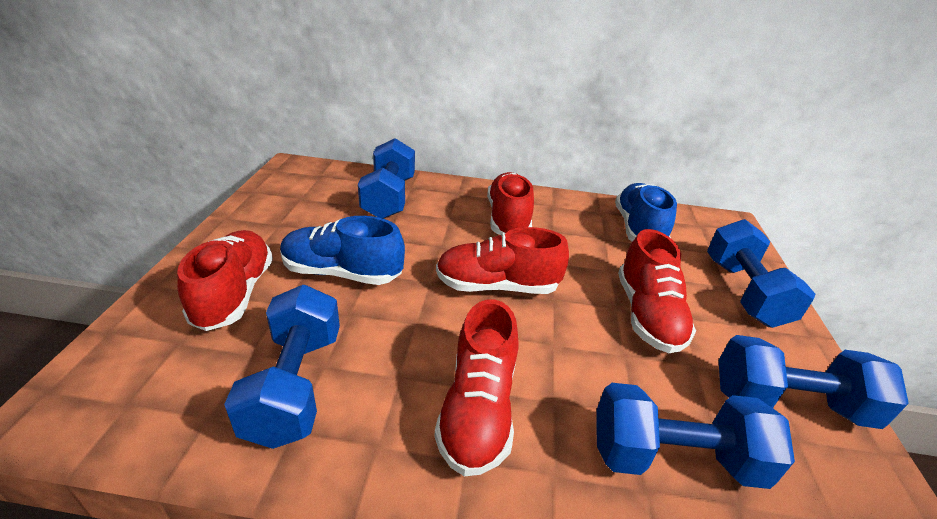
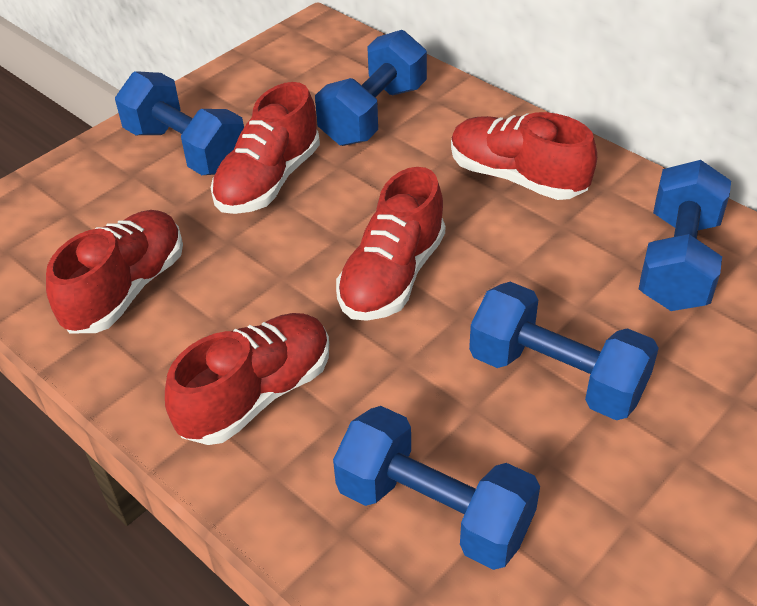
blue shoe: [280,216,405,285] [615,183,677,242] = 2 -> none = 0

